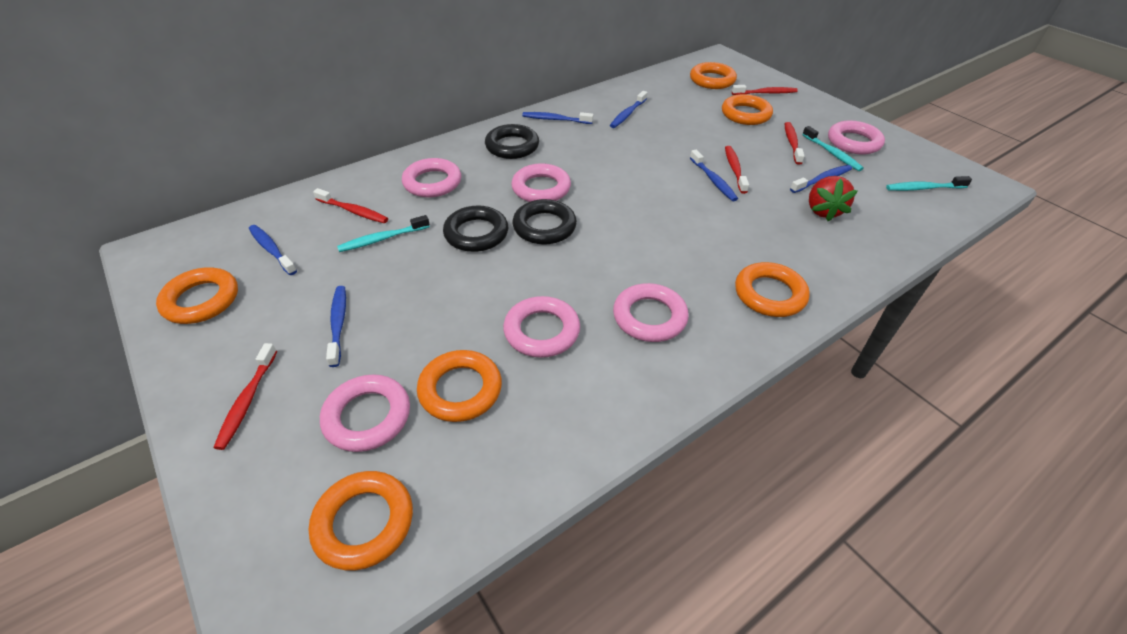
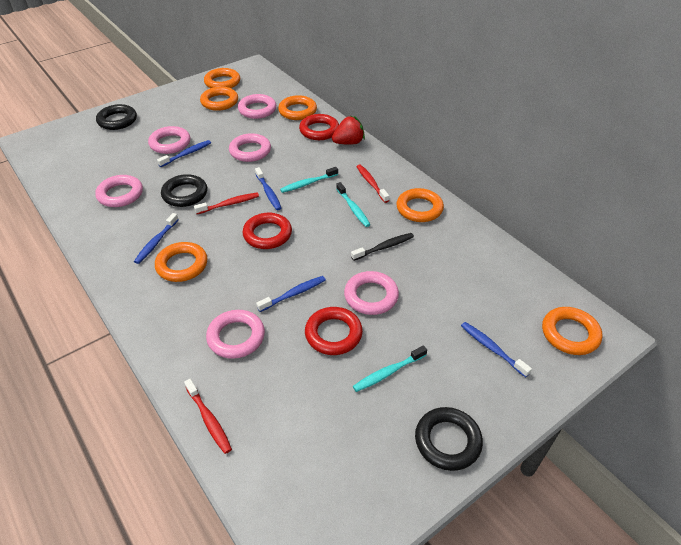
black toothbrush: none = 0 -> [351,233,414,261] = 1
blue toothbrush: [249,225,297,275] [326,286,346,367] [522,112,593,124] [610,91,648,128] [690,150,738,201] [790,165,852,193] = 6 -> [134,213,179,264] [157,140,211,167] [255,167,281,210] [256,276,326,312] [461,322,532,377] = 5
red ring: none = 0 -> [243,213,292,249] [299,114,339,140] [305,307,363,355] = 3
red toothbrush: [214,343,277,450] [313,188,388,223] [725,146,749,194] [732,85,798,95] [784,122,805,165] = 5 -> [184,379,232,454] [194,193,259,214] [356,164,389,203] = 3

